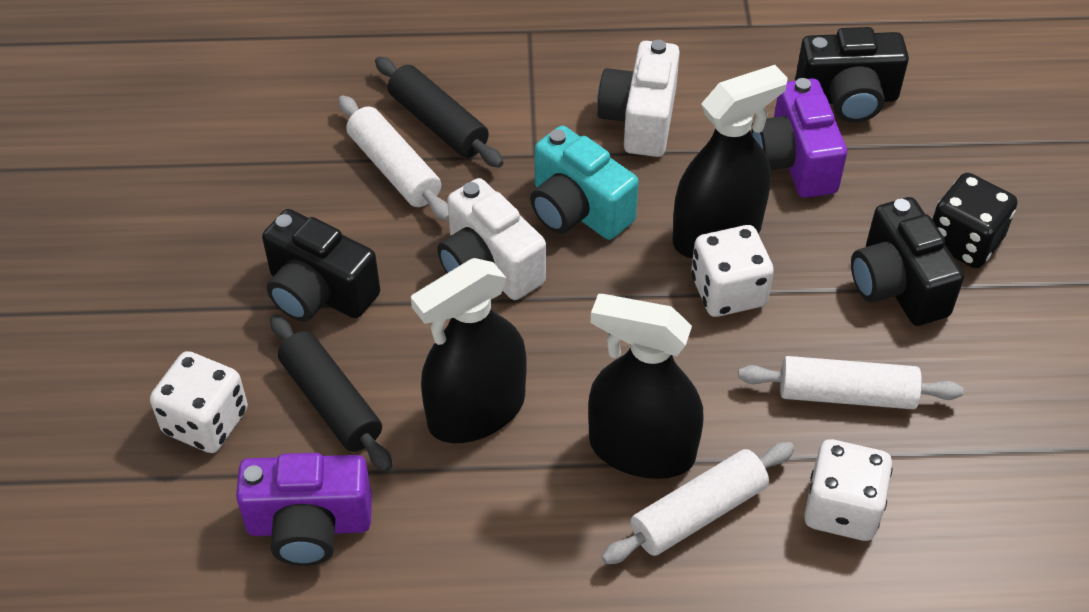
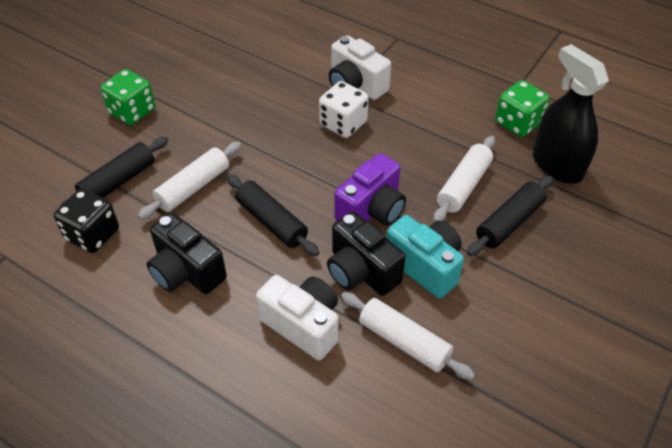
black camera: [262,209,380,322] [795,27,909,123] [851,197,964,326] = 3 -> [147,213,227,294] [327,211,406,296] = 2
black rolling pin: [270,314,393,472] [375,57,503,168] = 2 -> [60,136,168,206] [227,174,319,256] [467,176,553,256] = 3
black spray bottle: [411,258,527,443] [588,294,704,479] [672,65,788,259] = 3 -> [533,44,609,184] = 1
green dice: none = 0 -> [100,69,155,125] [495,80,550,137] = 2
purple camera: [236,453,372,566] [751,78,847,198] = 2 -> [334,153,406,226] = 1
white dice: [150,351,248,453] [691,225,774,317] [804,439,893,541] = 3 -> [319,81,368,138] = 1

